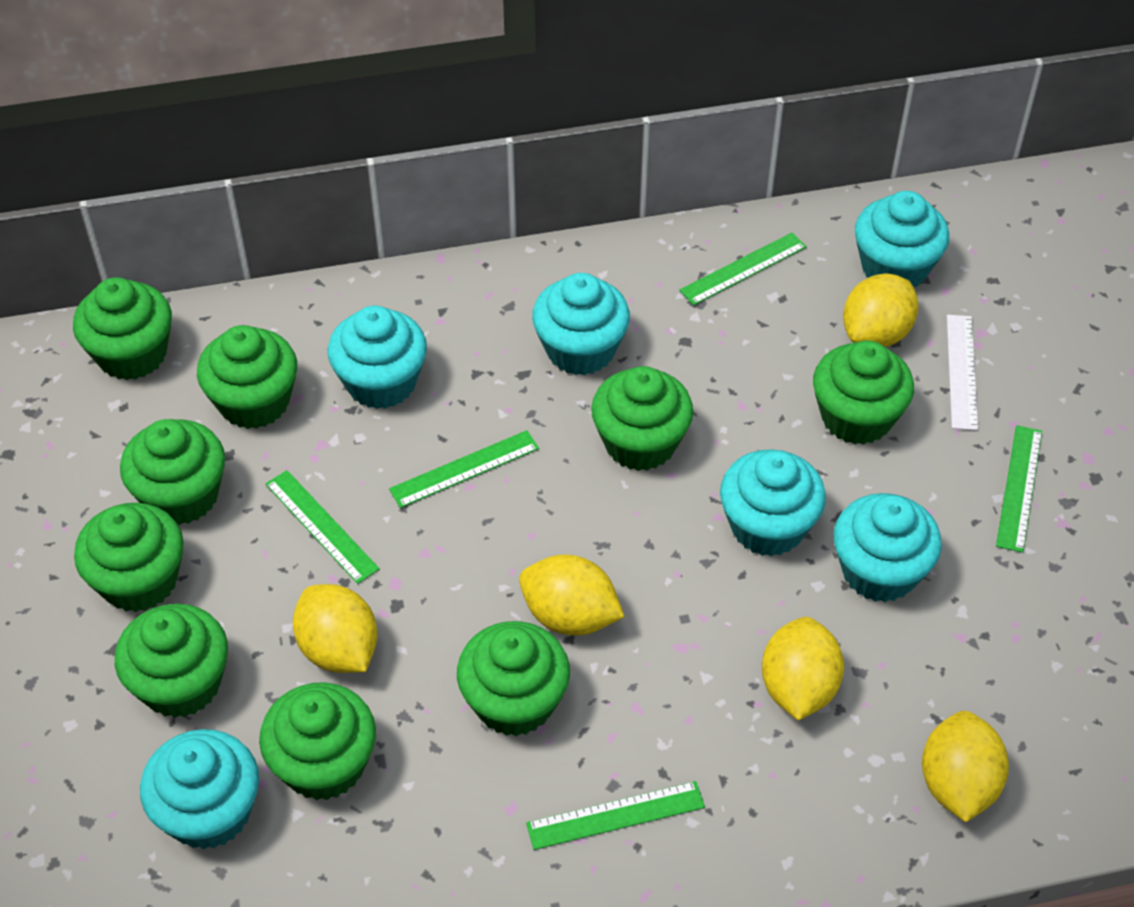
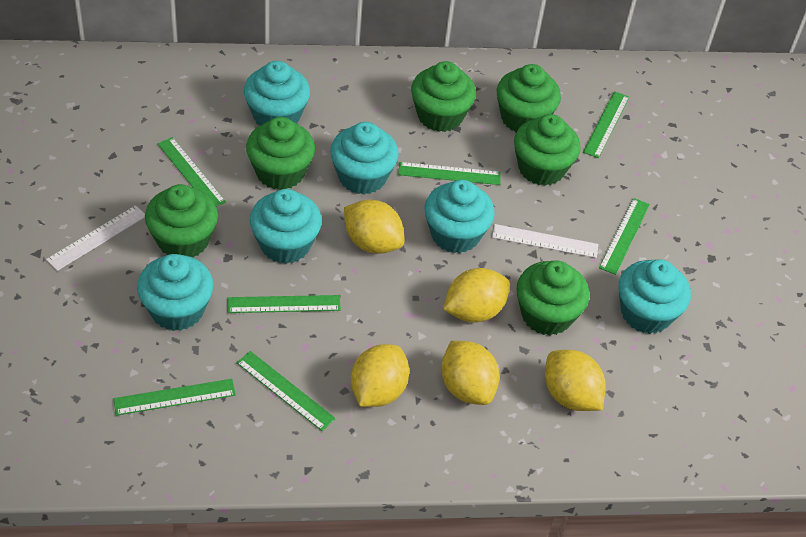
green cupcake: [73,277,172,380] [74,503,184,612] [115,604,228,718] [120,419,225,525] [197,325,297,429] [259,682,376,800] [457,621,570,736] [591,366,693,471] [813,340,914,445] = 9 -> [145,184,218,258] [246,117,315,190] [411,61,476,132] [497,64,561,132] [514,114,581,186] [517,260,590,336] = 6
green ruler: [266,470,380,584] [389,430,539,508] [526,781,705,850] [679,233,807,305] [996,425,1042,553] = 5 -> [113,379,236,416] [158,137,226,207] [228,295,341,313] [237,351,336,431] [398,162,501,185] [583,91,629,158] [599,198,650,275] = 7
white ruler: [947,315,978,430] = 1 -> [46,205,145,271] [492,224,598,258] = 2

